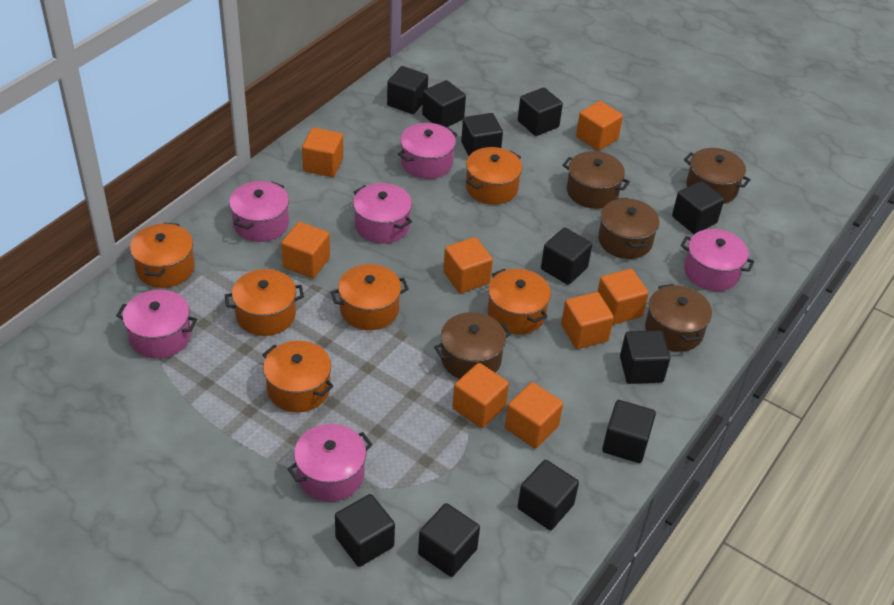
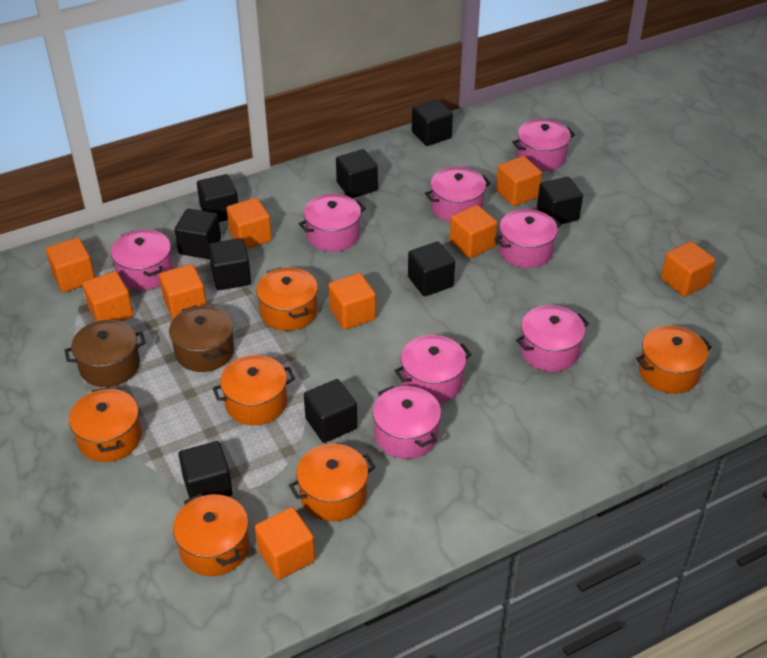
black cube: [335,494,395,567] [387,66,428,114] [418,503,480,577] [422,80,466,127] [461,113,503,156] [517,460,579,530] [518,87,563,136] [541,228,592,285] [602,400,656,463] [620,330,670,384] [672,181,724,234] = 11 -> [175,209,221,259] [179,441,233,498] [197,174,238,222] [208,238,251,290] [304,379,357,443] [336,149,378,198] [408,242,455,296] [412,99,453,146] [537,177,583,224] = 9
brown pot: [434,312,512,379] [563,151,630,209] [598,198,659,259] [645,284,712,352] [684,148,751,204] = 5 -> [65,320,145,387] [169,305,234,372] = 2
orange cube: [281,222,330,278] [302,128,343,177] [443,237,493,293] [452,363,509,428] [505,382,563,448] [561,292,614,349] [576,101,623,151] [597,269,649,325] = 8 -> [46,237,95,292] [83,271,134,321] [159,264,207,319] [226,198,272,249] [255,507,315,580] [328,273,376,330] [450,205,497,258] [496,156,542,206] [661,241,716,297] = 9
pink pot: [116,290,197,359] [229,181,289,242] [287,424,372,502] [353,183,412,244] [398,123,457,179] [681,229,754,291] = 6 -> [111,230,173,290] [299,194,366,252] [373,386,441,459] [394,335,472,403] [425,167,491,222] [495,209,561,268] [512,119,575,171] [516,305,589,372] = 8

